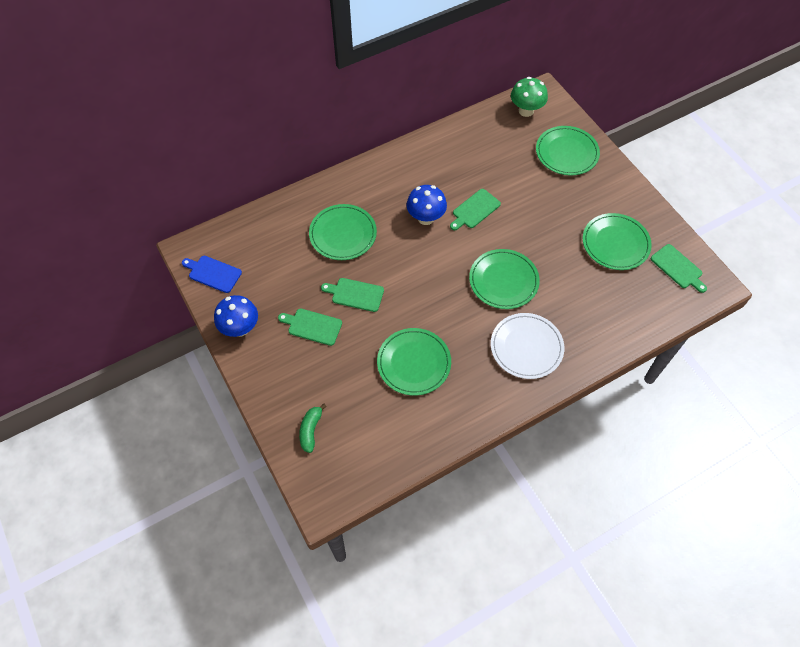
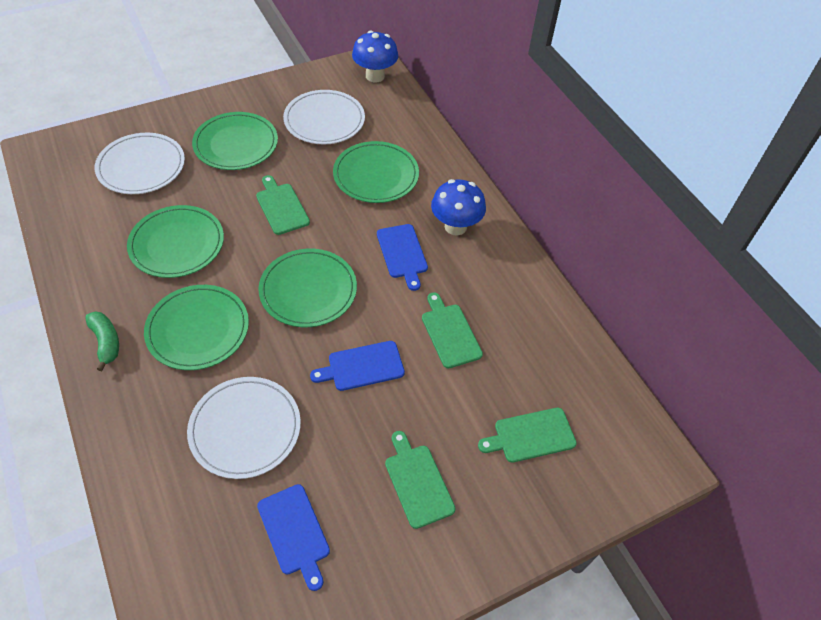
blue cutting board: [182,256,242,293] = 1 -> [257,484,330,591] [310,341,405,391] [377,224,428,291] = 3
green mushroom: [511,77,548,117] = 1 -> none = 0
white plate: [491,313,564,379] = 1 -> [95,133,185,194] [187,377,301,479] [283,90,365,144] = 3

